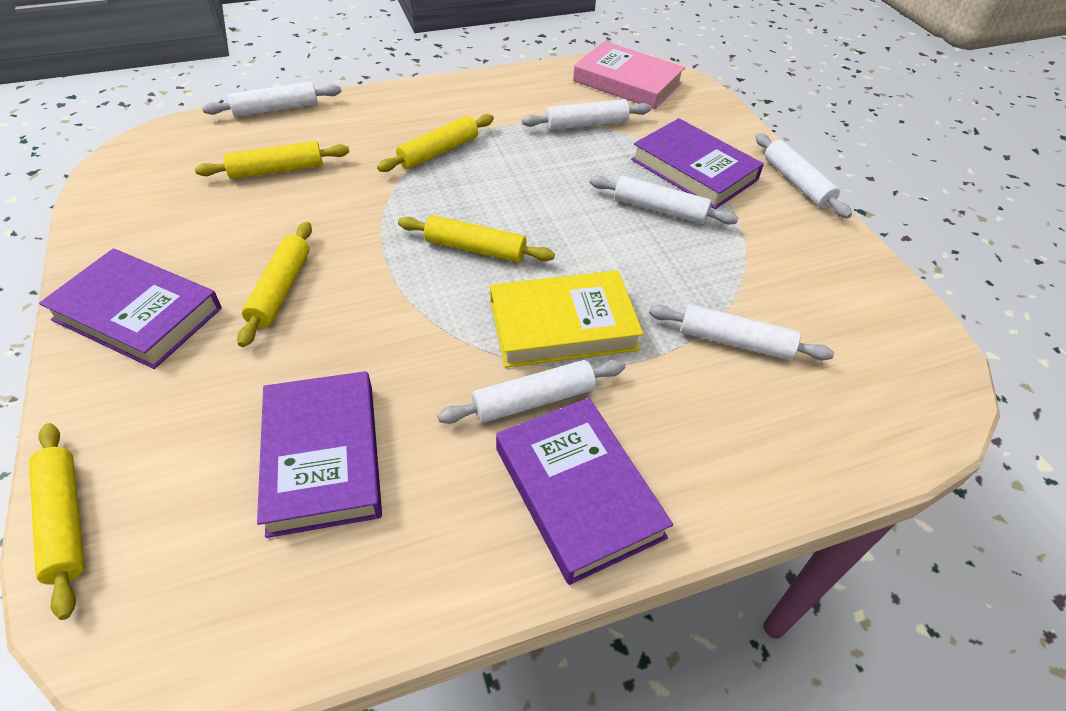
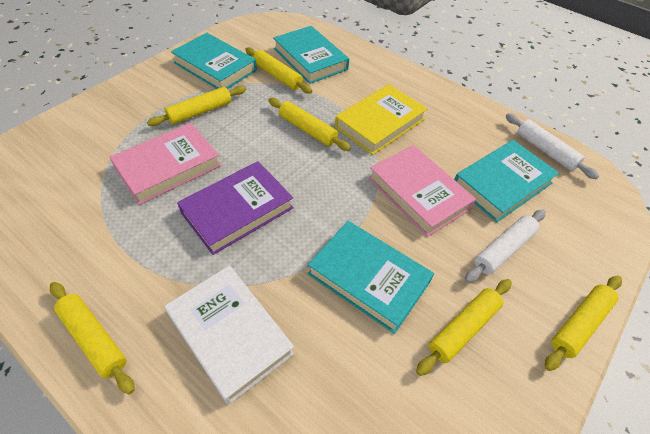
pink book: [573,41,685,109] = 1 -> [110,123,221,205] [368,145,476,237] = 2
purple book: [39,249,222,369] [257,371,382,538] [496,398,673,585] [631,118,764,209] = 4 -> [177,161,294,255] = 1
turquoise book: none = 0 -> [171,33,257,89] [273,26,349,84] [308,221,434,334] [454,140,559,222] = 4
white book: none = 0 -> [164,266,294,405] = 1
white rolling pin: [202,82,342,117] [437,360,625,424] [522,99,651,130] [590,176,739,225] [649,304,834,360] [755,133,852,218] = 6 -> [465,210,546,283] [506,113,599,179] = 2
yellow rolling pin: [29,423,85,620] [195,141,349,179] [237,222,312,347] [377,114,494,172] [398,215,555,262] = 5 -> [50,282,135,394] [147,86,246,126] [245,47,312,94] [268,98,351,151] [416,279,512,376] [545,275,622,371] = 6

